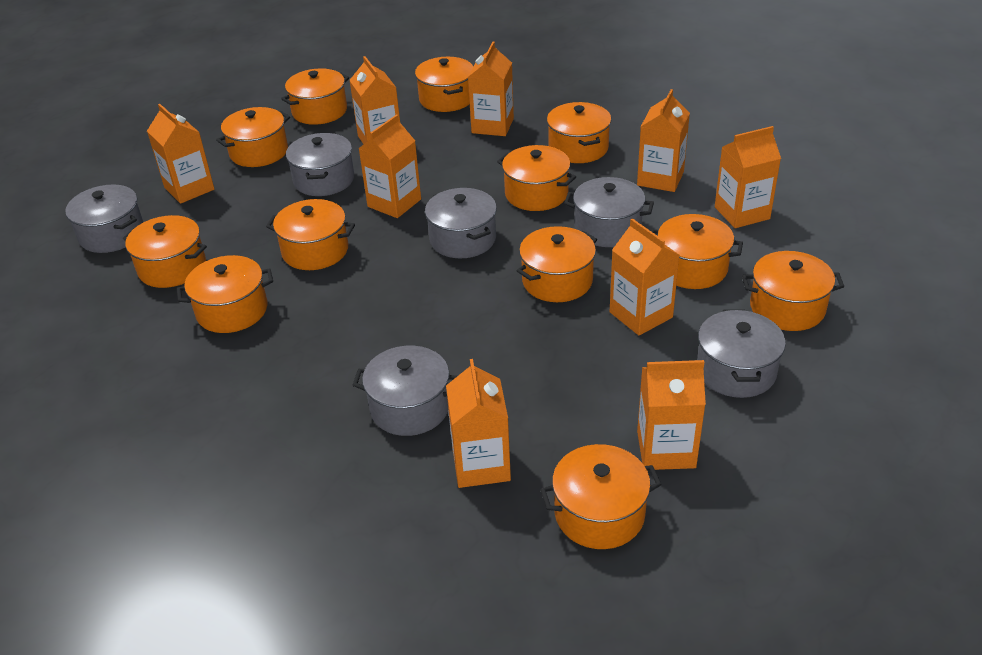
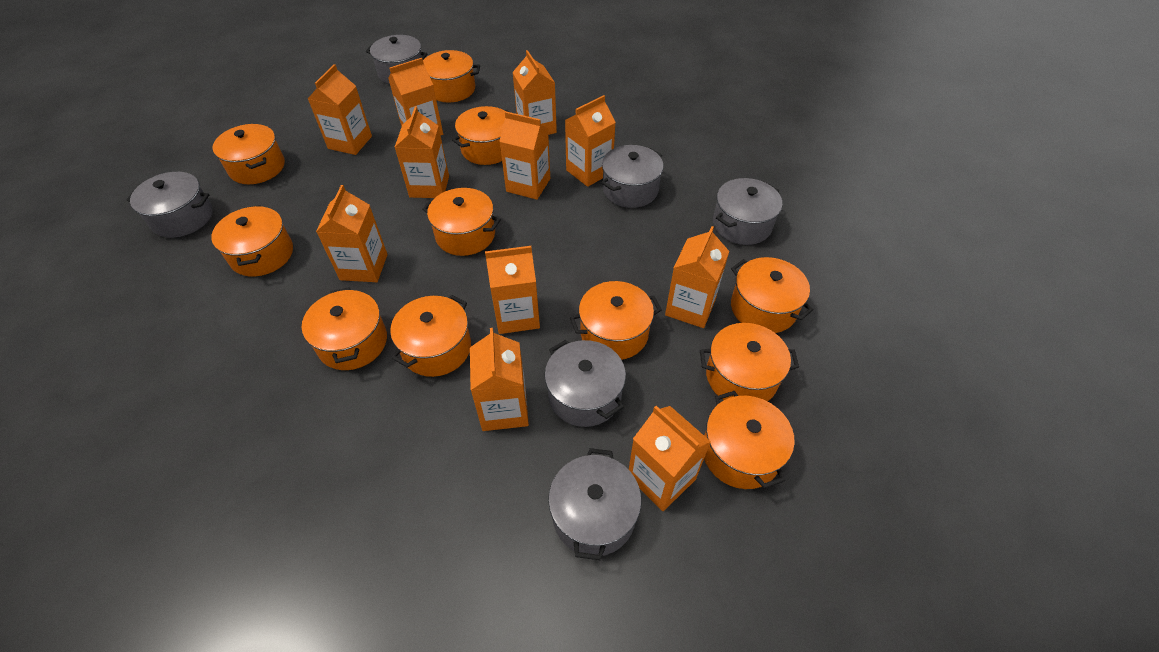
orange carton: [147,104,214,204] [349,56,400,144] [358,114,421,218] [446,359,511,488] [468,42,514,136] [610,218,679,336] [637,89,690,192] [637,360,706,470] [715,126,781,228] = 9 -> [308,64,372,155] [316,185,388,282] [388,58,443,136] [394,106,449,198] [470,328,529,431] [485,246,540,334] [499,111,550,200] [512,50,557,135] [565,95,616,187] [629,406,711,511] [665,226,729,328] = 11
orange pot: [123,215,207,288] [177,255,273,333] [216,107,290,167] [266,199,355,270] [281,68,349,125] [415,57,473,112] [497,145,576,211] [517,226,597,302] [540,444,662,549] [547,102,611,163] [651,214,743,289] [742,251,845,331] = 12 -> [211,205,293,277] [213,124,285,184] [301,287,387,370] [390,295,471,377] [422,188,501,256] [423,50,480,103] [452,106,509,165] [570,281,662,360] [700,323,799,402] [704,391,794,489] [731,257,813,333] = 11

